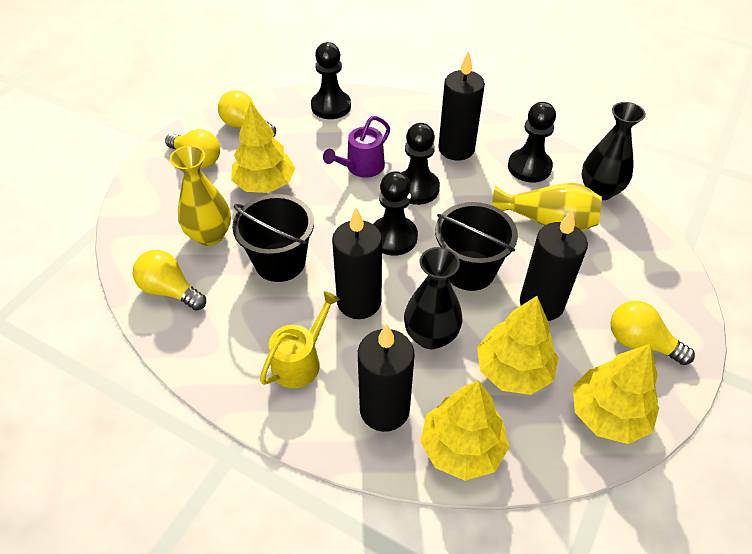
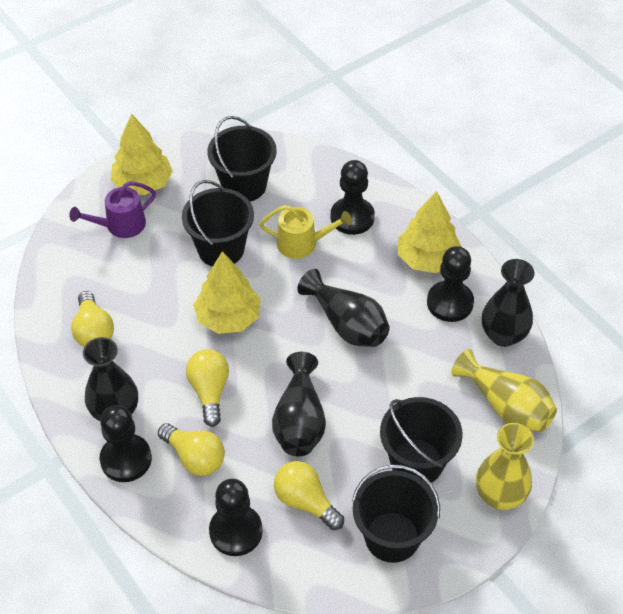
black bucket: [232,194,314,282] [435,202,518,291] = 2 -> [182,180,254,267] [208,116,277,202] [352,465,440,563] [380,397,463,483] = 4
black candle: [332,208,382,319] [358,324,415,432] [438,51,485,161] [520,209,588,321] = 4 -> none = 0
black vase: [404,247,462,349] [581,102,646,200] = 2 -> [83,337,138,421] [272,352,326,456] [297,269,390,347] [482,259,534,347] = 4
yellow tree: [231,102,296,193] [420,380,509,481] [477,296,558,395] [573,344,659,444] = 4 -> [111,114,173,195] [193,251,261,334] [398,191,462,273] = 3

